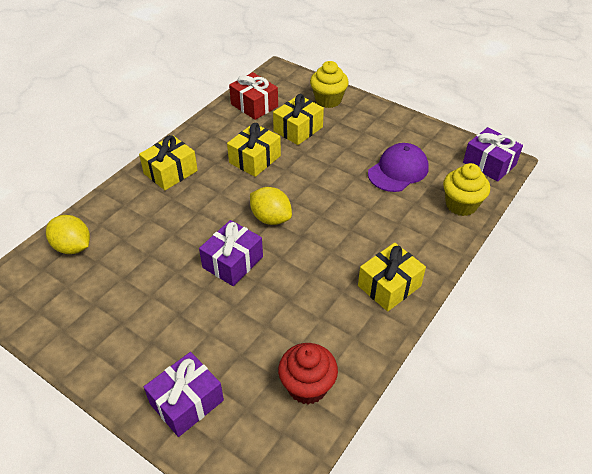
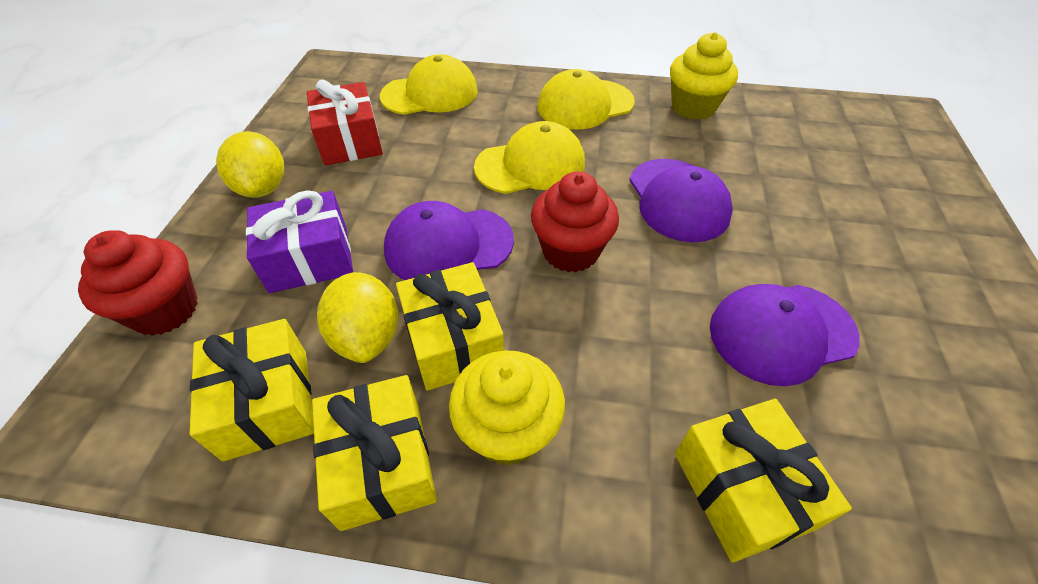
purple cap: [368,143,428,192] = 1 -> [384,201,514,280] [630,159,733,242] [710,284,859,386] = 3
purple gift: [144,352,224,437] [199,220,263,286] [463,127,523,182] = 3 -> [246,190,353,293] = 1
red cupcake: [278,343,338,405] = 1 -> [78,230,198,336] [531,171,619,272] = 2
yellow cap: none = 0 -> [380,54,478,115] [474,121,585,194] [537,69,635,129] = 3

